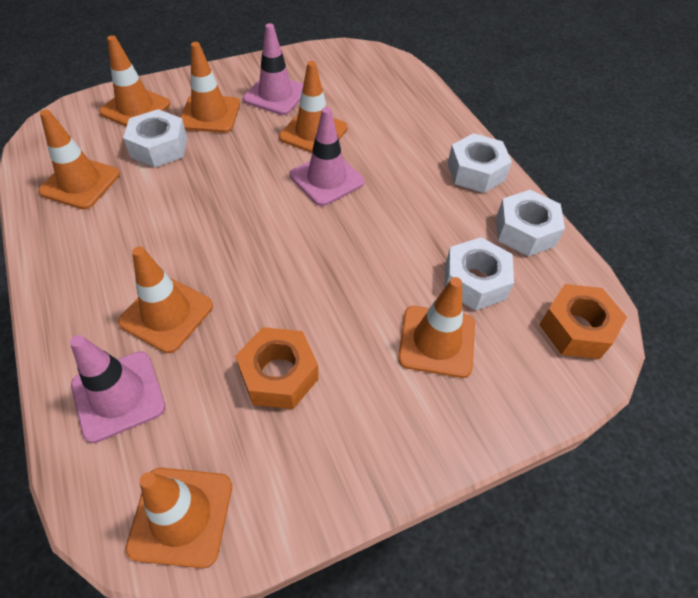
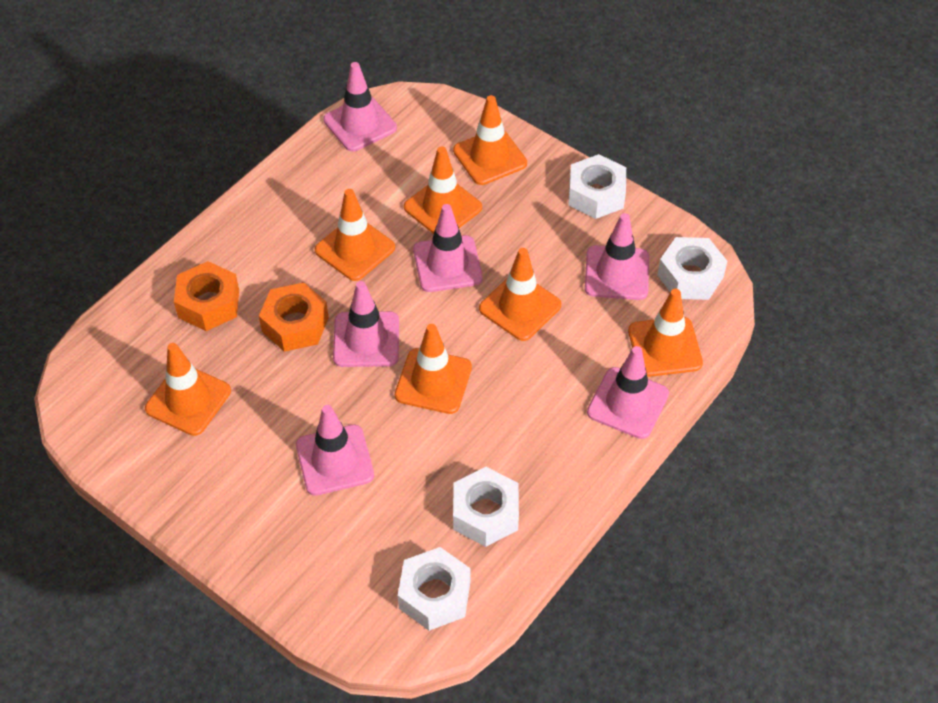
pink traffic cone: [70,335,165,443] [243,23,304,115] [290,107,364,206] = 3 -> [296,405,374,496] [323,62,397,152] [333,281,399,367] [413,204,483,292] [585,213,649,300] [587,346,669,439] = 6

